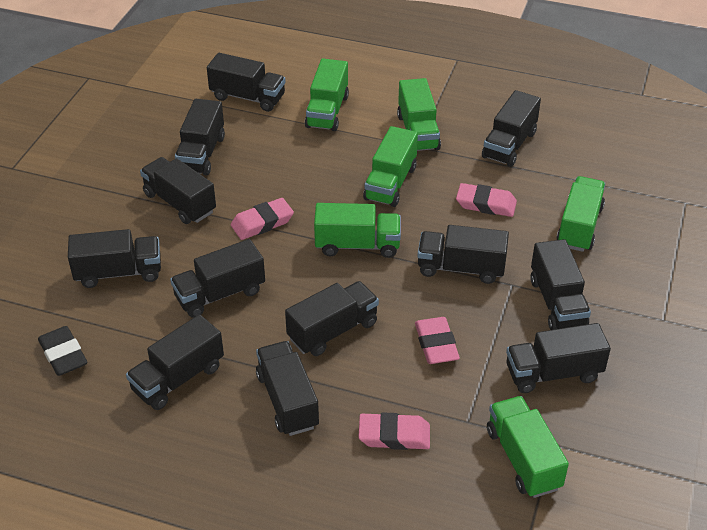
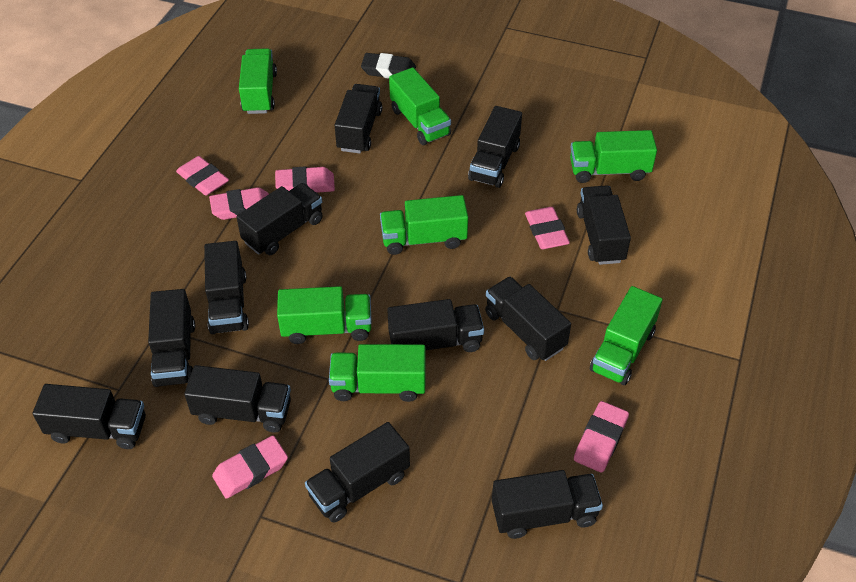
green truck: [305,58,349,131] [314,203,401,258] [363,126,418,207] [397,78,441,151] [487,396,569,498] [556,176,605,252] = 6 -> [239,48,277,114] [277,286,372,344] [329,344,426,402] [380,195,468,255] [389,68,451,145] [570,130,657,183] [590,286,663,385] = 7
pink eraser: [231,198,294,240] [359,412,430,450] [415,317,460,364] [456,183,517,217] = 4 -> [176,156,229,196] [209,187,269,220] [212,435,288,499] [275,167,335,193] [525,207,570,249] [574,401,629,472] = 6

